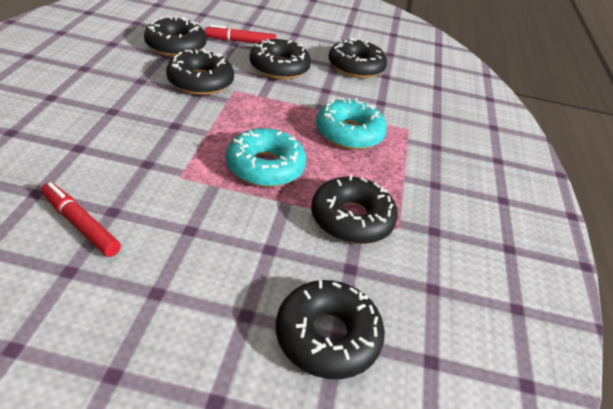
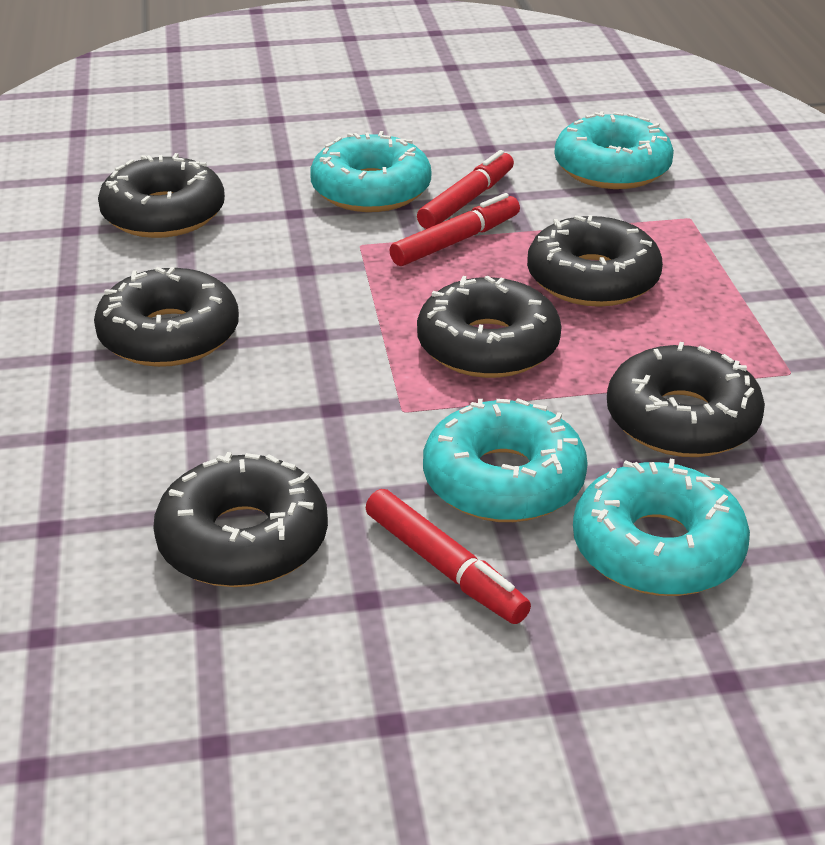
red marker: [41,182,121,257] [205,25,276,43] = 2 -> [366,489,531,624] [389,193,520,266] [417,150,514,229] = 3
turquoise donut: [226,128,306,187] [316,98,387,150] = 2 -> [310,131,431,212] [423,398,588,522] [554,111,674,189] [573,459,750,596] = 4

